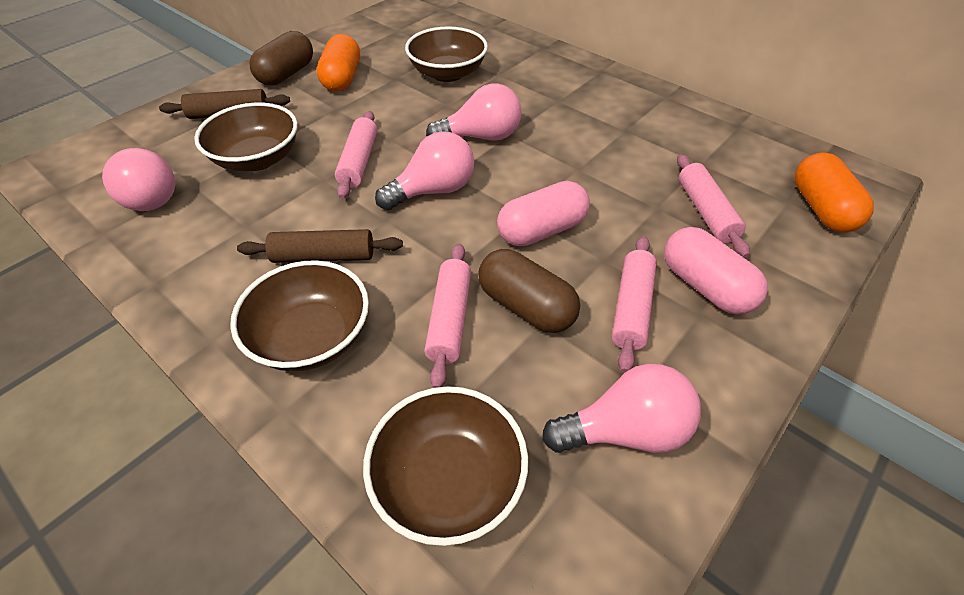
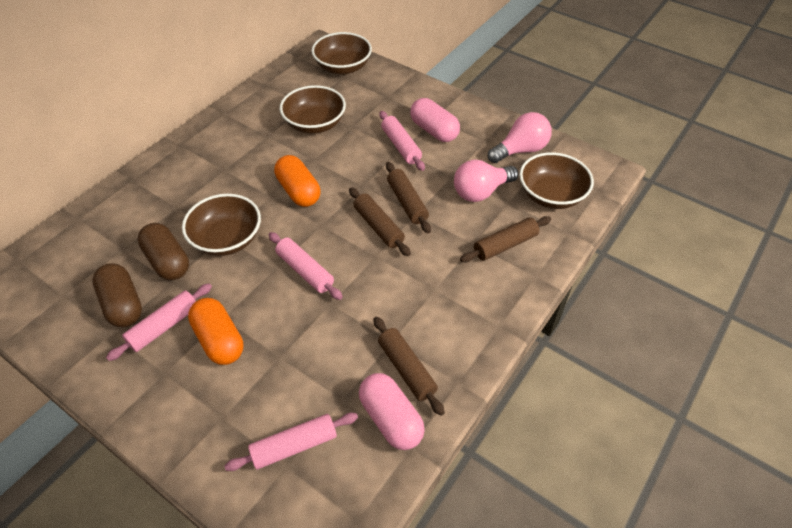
brown rolling pin: [159,89,290,119] [237,229,403,263] = 2 -> [349,187,411,256] [373,317,445,416] [386,162,431,233] [460,216,551,262] = 4
pink light bulb: [102,148,175,211] [375,131,474,210] [426,84,522,141] [542,364,701,453] = 4 -> [454,159,518,202] [488,112,552,163] = 2

